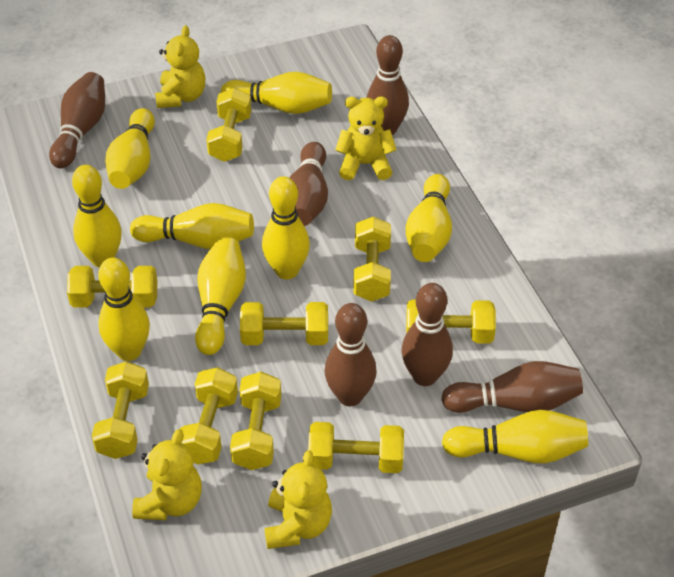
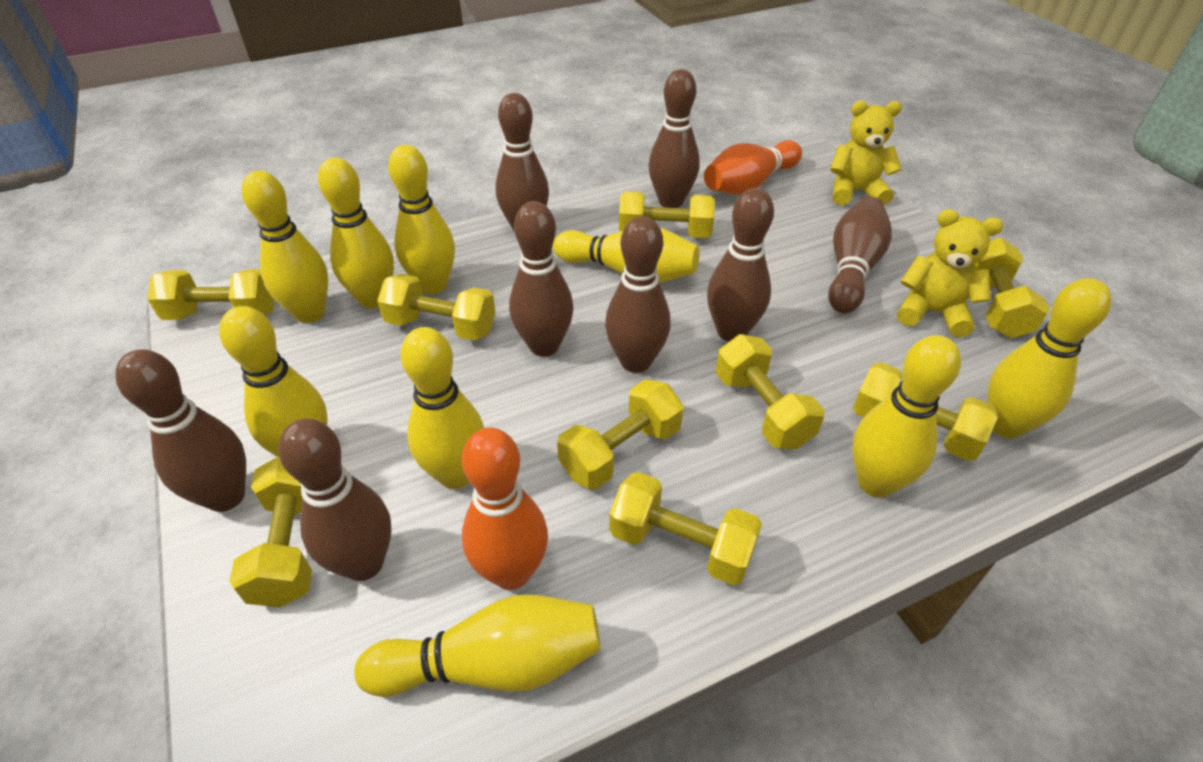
brown bowling pin: [49,72,105,168] [289,142,328,226] [325,303,377,406] [367,35,409,135] [402,283,453,386] [441,361,583,413] = 6 -> [115,349,246,512] [278,418,392,581] [496,93,549,231] [509,201,574,357] [605,216,671,373] [649,69,700,208] [707,188,774,341] [828,196,892,313] = 8
orange bowling pin: none = 0 -> [462,427,548,590] [704,140,802,195] = 2
yellow teddy bear: [132,429,202,520] [155,25,206,108] [265,450,332,549] [335,96,397,180] = 4 -> [830,101,902,205] [897,209,1003,337] = 2

